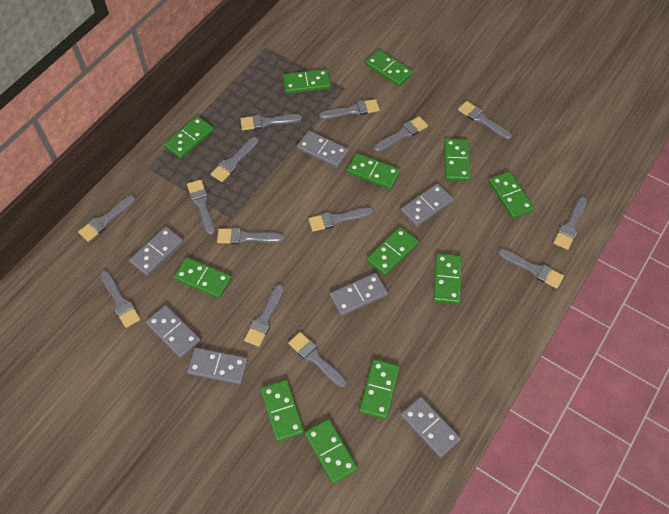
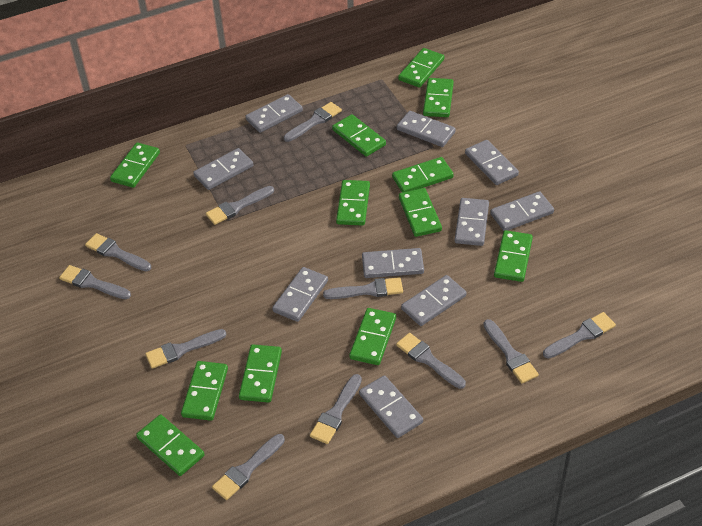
grey brush: [78,195,136,242] [100,270,141,328] [187,179,215,235] [211,137,259,182] [217,228,284,244] [240,114,302,130] [244,284,284,347] [288,332,346,387] [308,207,374,232] [319,99,380,119] [374,116,428,152] [458,101,512,140] [498,249,564,289] [553,197,587,250] = 14 -> [59,265,131,299] [85,233,151,271] [145,329,227,369] [206,186,274,225] [212,434,285,500] [284,102,342,142] [310,374,362,444] [323,277,403,299] [396,333,466,389] [483,319,539,383] [543,312,616,359] = 11
grey domino: [129,227,184,276] [146,305,201,358] [187,347,248,385] [297,130,349,168] [330,273,388,316] [401,183,453,227] [401,397,461,458] = 7 -> [193,148,254,190] [245,94,303,133] [272,267,328,322] [359,375,423,438] [362,248,424,278] [397,111,456,147] [401,275,466,326] [455,198,489,246] [465,140,519,185] [490,191,554,231] = 10

